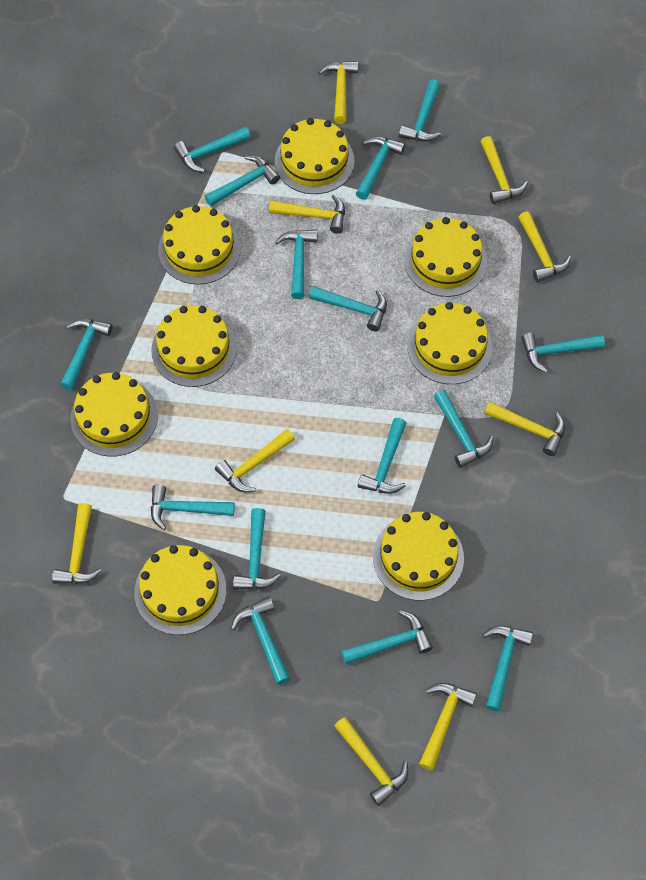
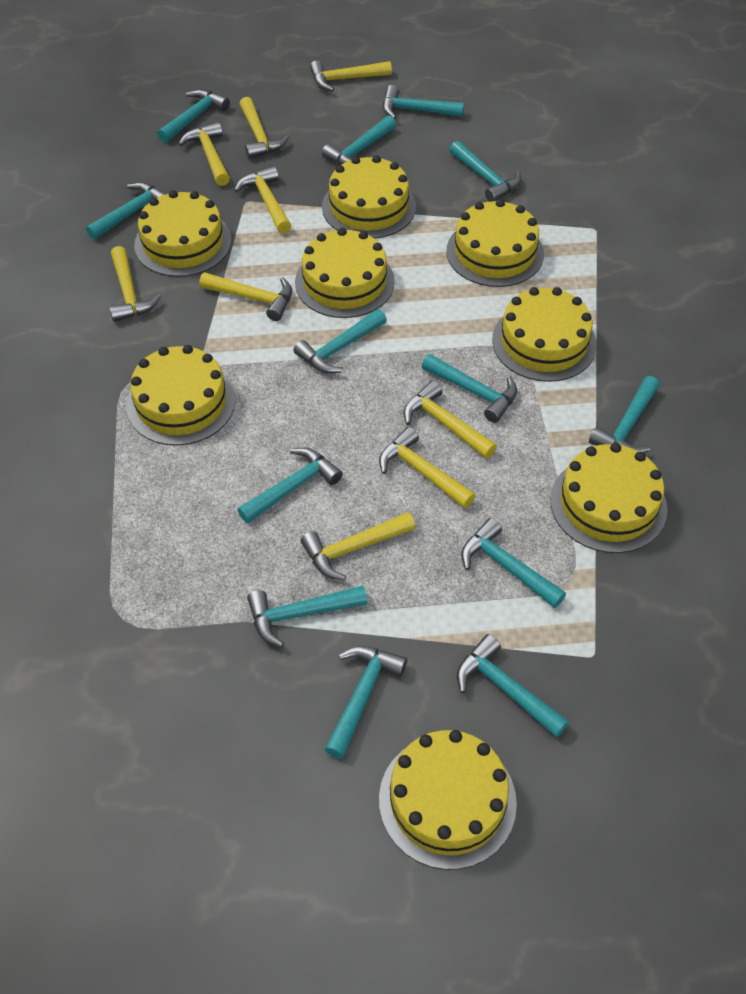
turquoise hammer: [60,319,112,390] [151,485,235,530] [174,126,251,172] [204,156,280,206] [231,596,290,685] [233,508,281,590] [275,229,318,299] [309,286,387,331] [341,610,433,664] [356,136,405,200] [358,418,406,494] [399,79,442,142] [434,390,494,468] [482,626,533,711] [521,333,605,373] = 15 -> [86,182,167,240] [157,89,230,143] [237,448,343,524] [247,586,368,647] [293,309,387,374] [322,115,396,165] [324,646,407,759] [383,85,464,119] [422,354,517,423] [450,141,521,202] [457,634,569,738] [461,518,566,608] [589,376,660,453] = 13

